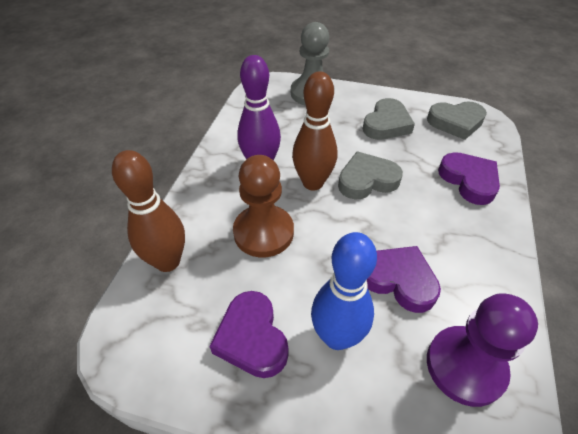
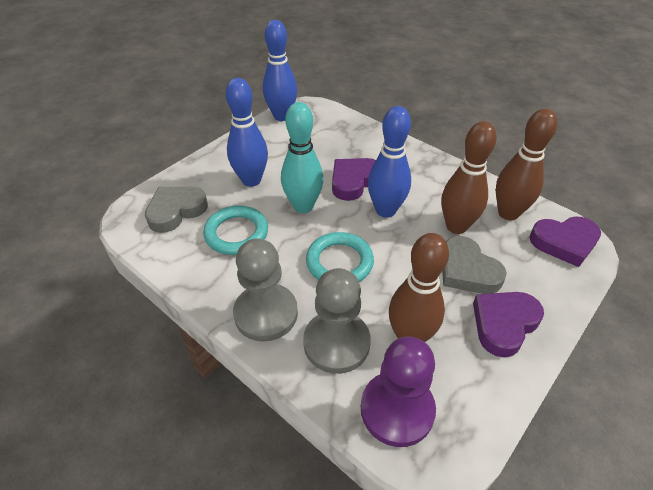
blue bowling pin: [311,232,377,350] = 1 -> [226,78,268,187] [263,20,297,121] [368,106,411,218] = 3
brown bowling pin: [112,150,185,272] [292,71,337,190] = 2 -> [389,233,449,342] [442,121,497,234] [496,109,557,220] = 3
brown pawn: [233,155,294,257] = 1 -> none = 0
grey heart: [338,151,403,199] [363,98,415,140] [427,101,487,140] = 3 -> [145,187,208,233] [442,236,507,294] = 2
grey pawn: [291,22,335,106] = 1 -> [233,238,298,342] [303,268,371,374] = 2
purple bowling pin: [237,55,281,160] = 1 -> none = 0
turquoise bowling pin: none = 0 -> [281,102,324,213] = 1
turquoise ring: none = 0 -> [203,205,268,255] [306,232,374,282] = 2

